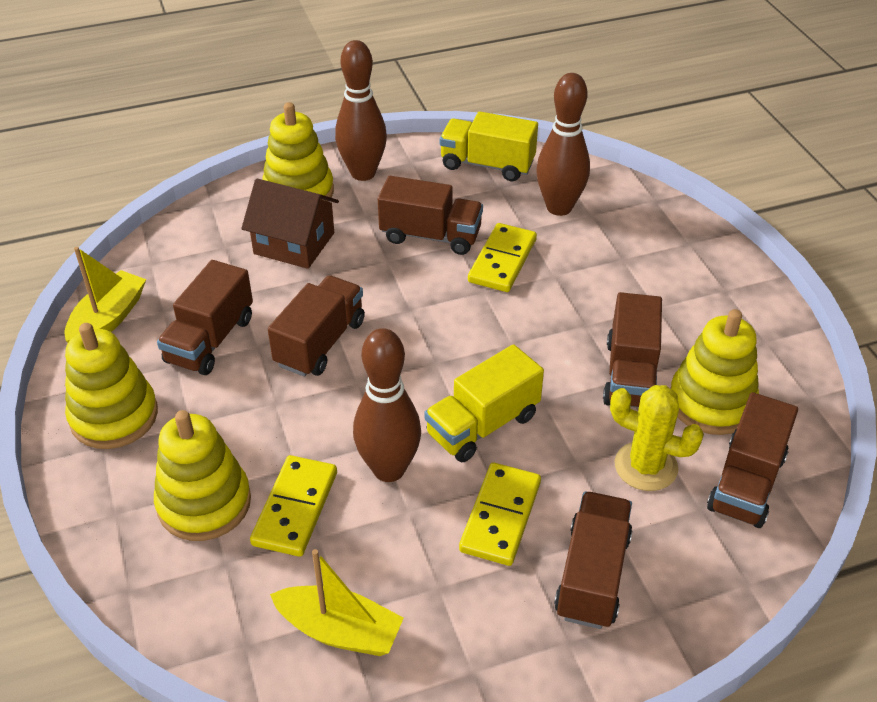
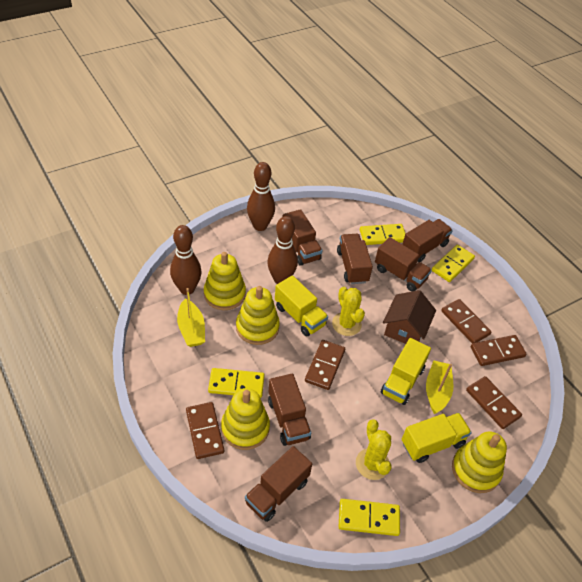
brown domino: none = 0 -> [186,402,224,459] [305,340,345,390] [441,299,492,343] [466,376,522,429] [471,335,526,366] = 5
yellow cactus: [610,385,704,491] = 1 -> [332,287,365,336] [356,419,392,480] = 2
yellow domino: [250,455,337,557] [459,462,541,566] [468,223,537,292] = 3 -> [208,368,265,398] [339,499,400,536] [360,224,406,245] [432,245,475,282] = 4
yellow truck: [424,344,544,462] [440,111,538,181] = 2 -> [275,275,328,337] [380,338,431,405] [402,413,472,463] = 3

